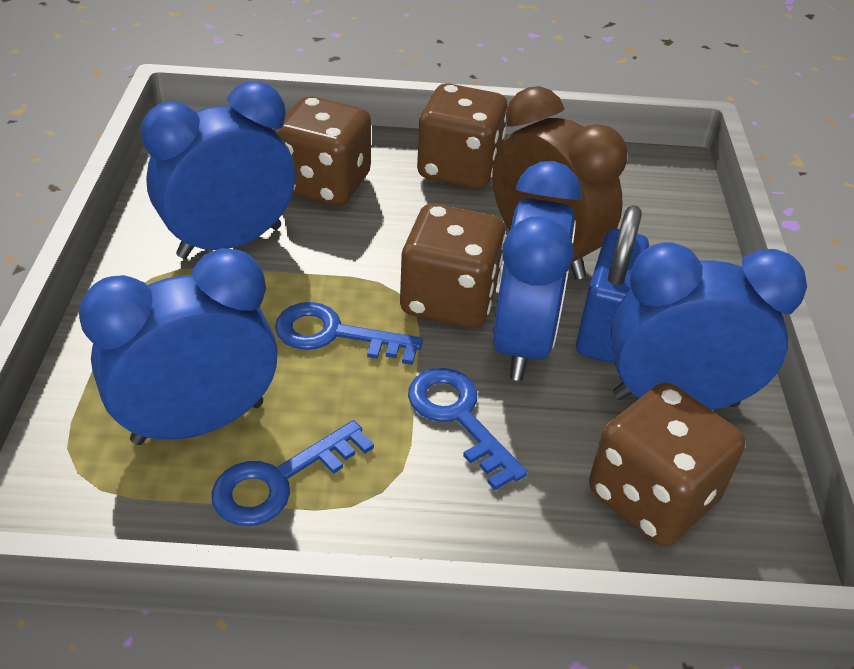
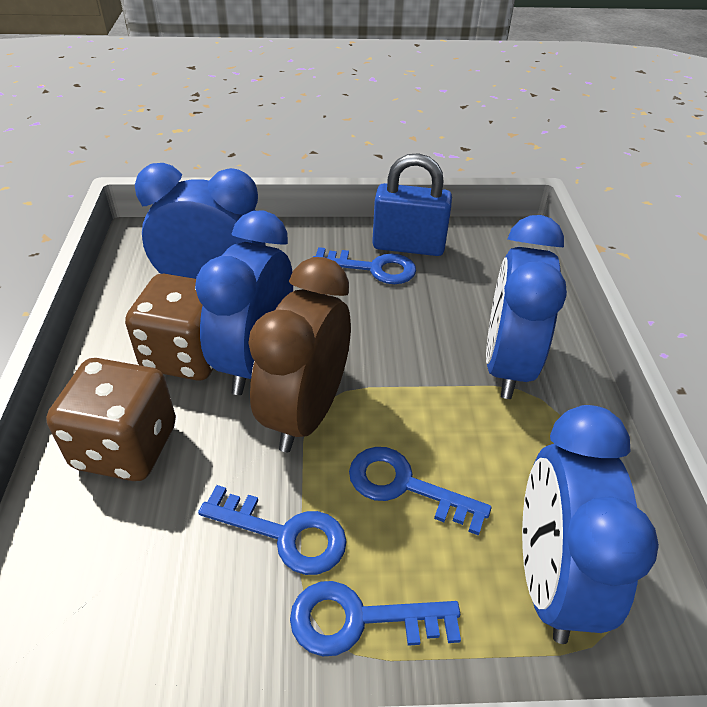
blue key: [211,420,374,526] [275,302,423,365] [408,368,527,490] = 3 -> [198,485,346,575] [290,581,461,656] [313,247,416,284] [349,447,492,536] = 4
brown dice: [275,96,371,206] [400,204,506,328] [417,83,508,189] [589,382,745,546] = 4 -> [46,358,176,481] [125,274,213,381] = 2

